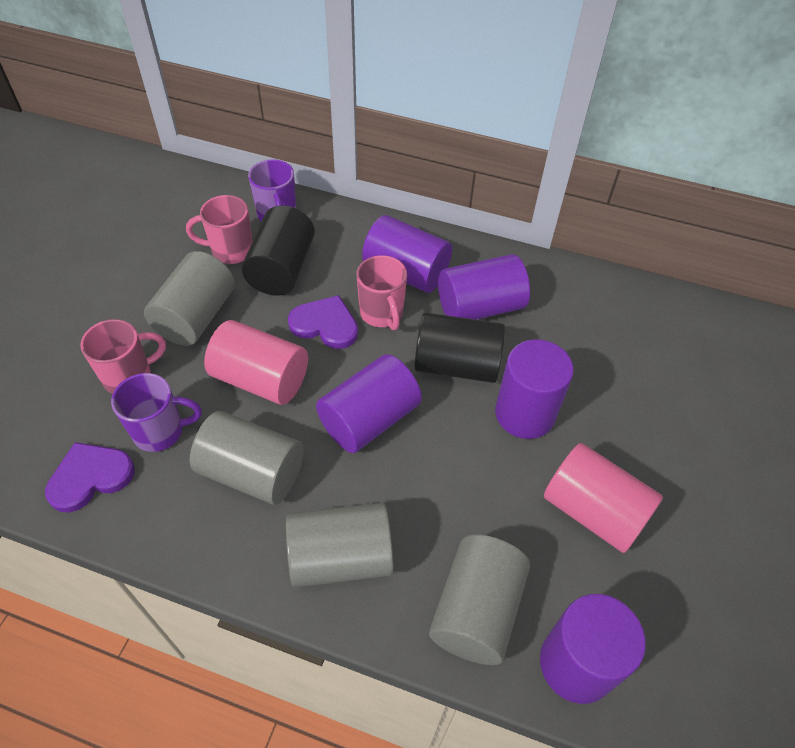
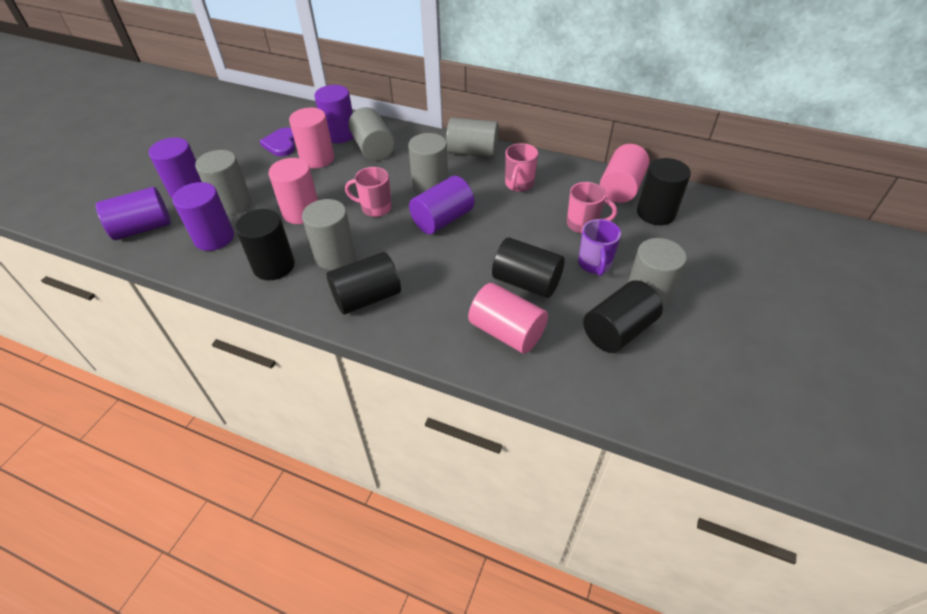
black cylinder: [242,205,315,296] [414,312,505,383] = 2 -> [235,209,295,280] [327,252,401,315] [492,238,565,298] [583,280,663,353] [637,158,691,225] = 5
grey cylinder: [144,251,235,346] [190,411,304,505] [286,503,394,588] [429,535,530,665] = 4 -> [195,150,251,215] [302,199,355,270] [348,107,395,161] [408,133,448,195] [446,117,499,157] [628,238,687,310] = 6
pink cylinder: [204,320,308,405] [544,443,663,553] = 2 -> [269,158,318,224] [289,108,334,169] [468,283,548,354] [600,144,649,203] = 4
purple heart: [45,442,135,513] [288,295,358,349] = 2 -> [260,128,295,156] = 1
purple mug: [111,373,202,452] [248,159,296,222] = 2 -> [578,219,621,276] = 1

